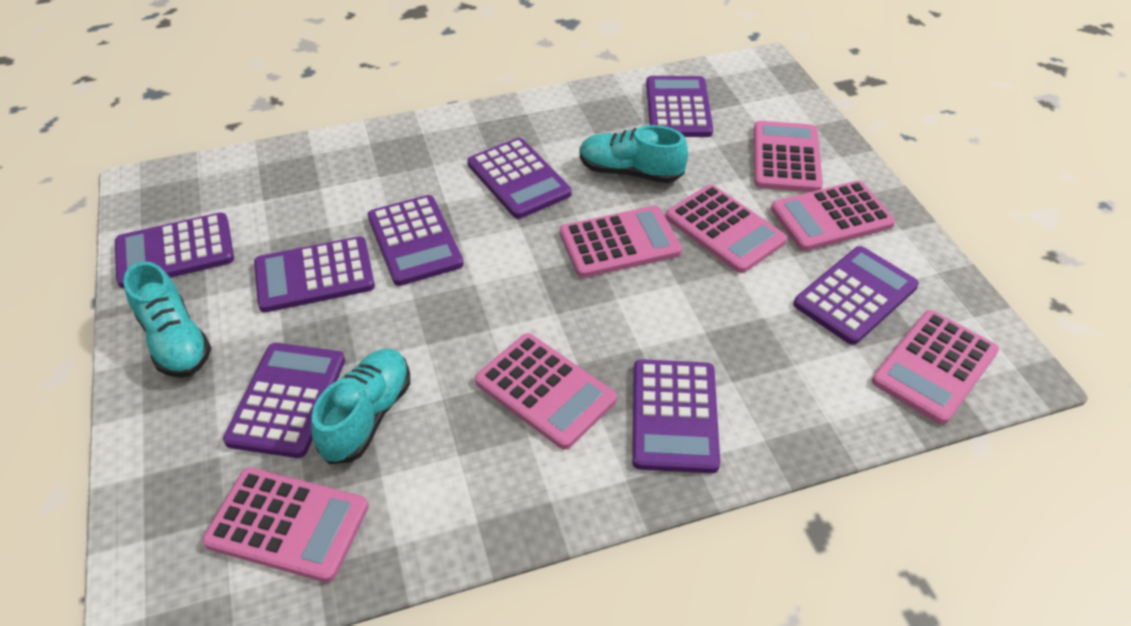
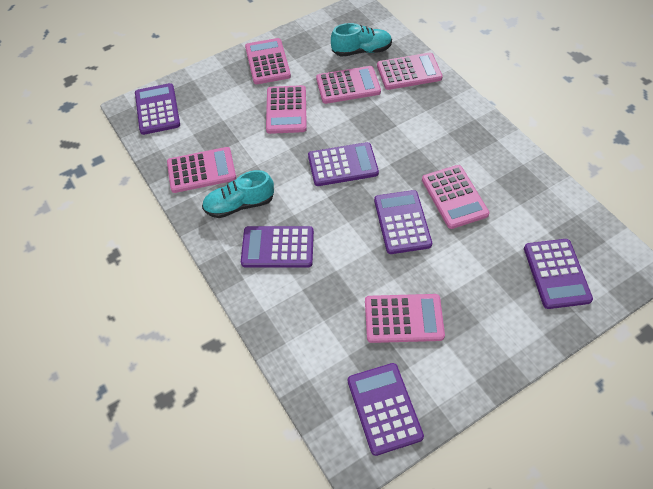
purple calculator: [115,212,234,288] [223,343,345,458] [254,236,375,312] [368,195,464,286] [467,138,572,219] [632,359,720,473] [646,76,713,137] [794,246,919,345] = 8 -> [135,83,180,135] [241,226,314,268] [308,142,379,186] [348,363,424,456] [374,190,432,254] [524,239,593,309] = 6
turquoise shoe: [124,261,211,378] [311,349,410,464] [580,125,688,183] = 3 -> [202,170,274,218] [331,23,392,57] = 2

